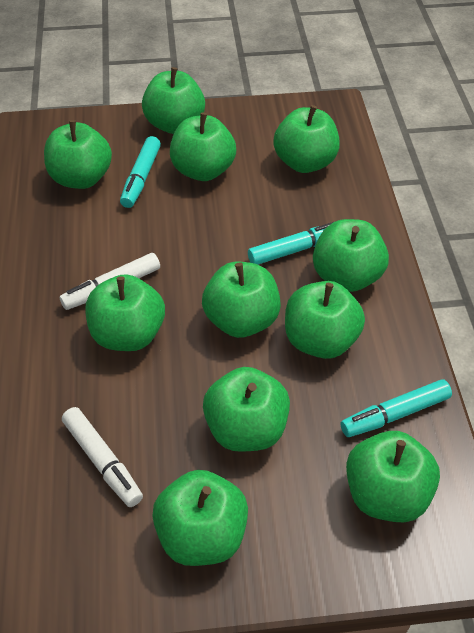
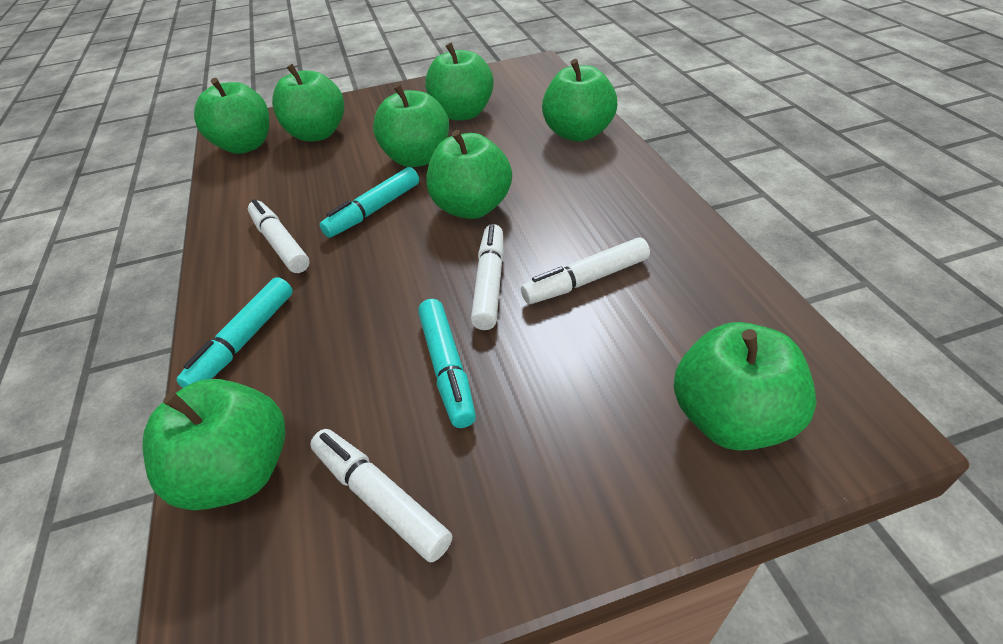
green apple: [44,120,112,189] [86,274,165,351] [142,67,205,134] [152,470,248,566] [170,113,236,181] [202,262,281,338] [203,367,290,452] [273,105,340,173] [285,281,365,359] [313,219,389,292] [346,431,440,522] = 11 -> [142,379,286,510] [194,78,270,154] [272,64,344,142] [373,84,449,167] [425,42,494,121] [426,130,512,219] [542,59,617,142] [673,322,816,451] = 8
white marker: [60,253,160,310] [62,407,143,507] = 2 -> [248,199,310,273] [310,429,452,563] [471,224,504,330] [521,238,650,304] = 4

